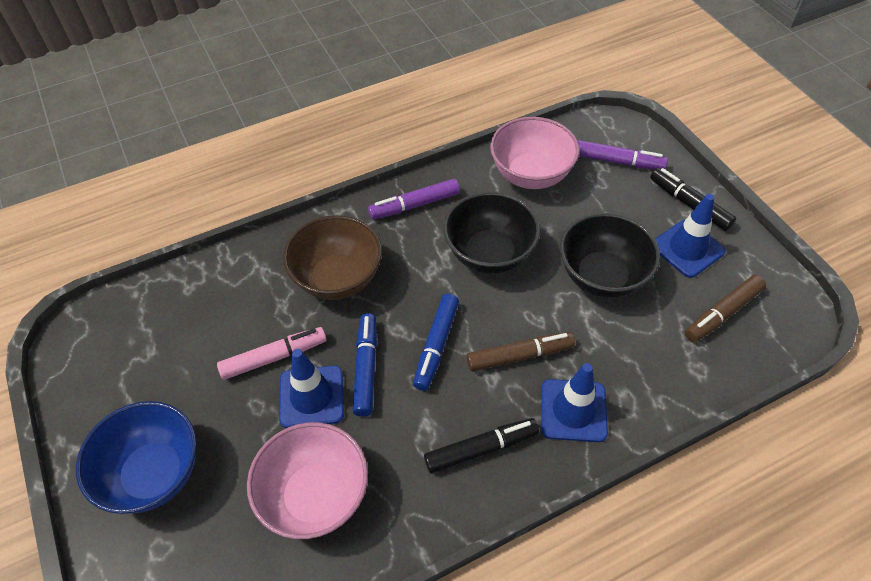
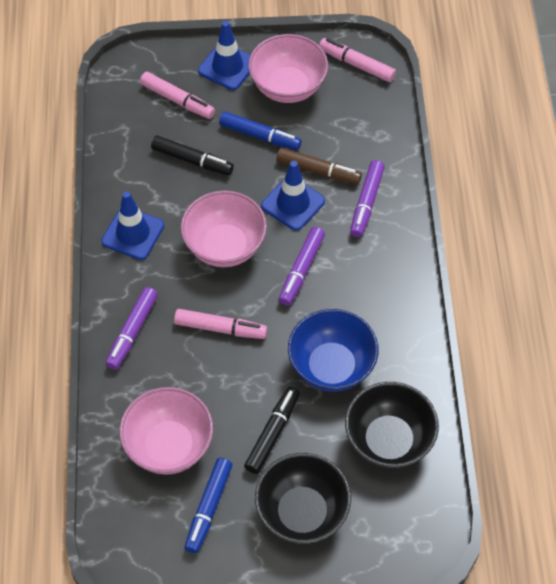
brown bowl: [283,215,382,300] = 1 -> none = 0
brown marker: [466,332,575,372] [685,275,766,342] = 2 -> [276,148,362,184] = 1
pink bowl: [247,422,368,539] [490,117,579,189] = 2 -> [119,387,213,475] [181,191,267,267] [248,34,328,103] = 3
pink marker: [217,327,327,380] = 1 -> [140,72,215,119] [174,309,267,339] [319,38,396,82] = 3
purple marker: [368,179,460,220] [578,140,668,170] = 2 -> [106,287,158,370] [279,227,325,306] [350,160,385,237] = 3

